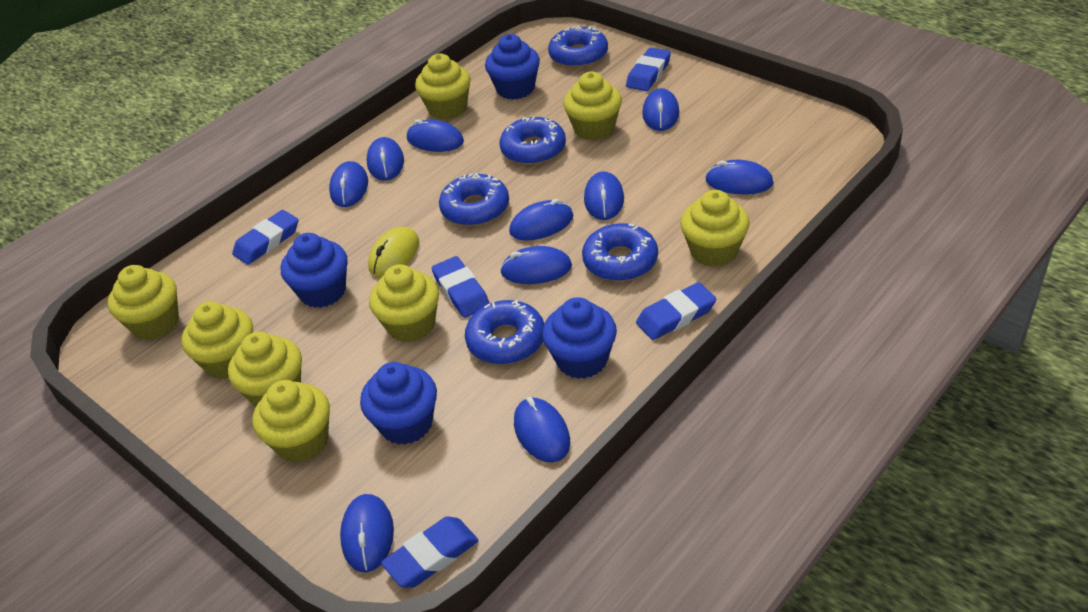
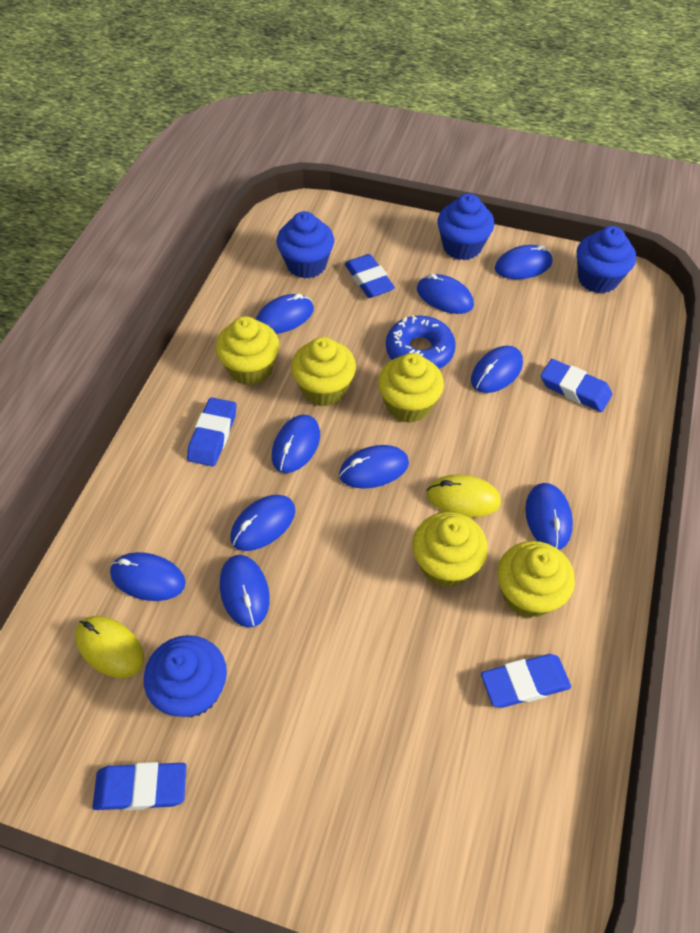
blue donut: [439,173,509,226] [465,300,544,365] [500,116,566,165] [548,25,608,68] [582,223,658,281] = 5 -> [386,315,456,369] = 1
yellow cupcake: [108,265,179,340] [182,302,253,379] [228,332,302,407] [253,380,330,463] [369,264,439,342] [415,54,471,120] [563,72,622,140] [680,190,750,267] = 8 -> [216,316,279,386] [291,337,356,406] [378,353,444,423] [412,512,488,588] [497,541,575,618] = 5
yellow mouse: [368,227,419,277] = 1 -> [75,616,144,678] [427,474,501,517] = 2

